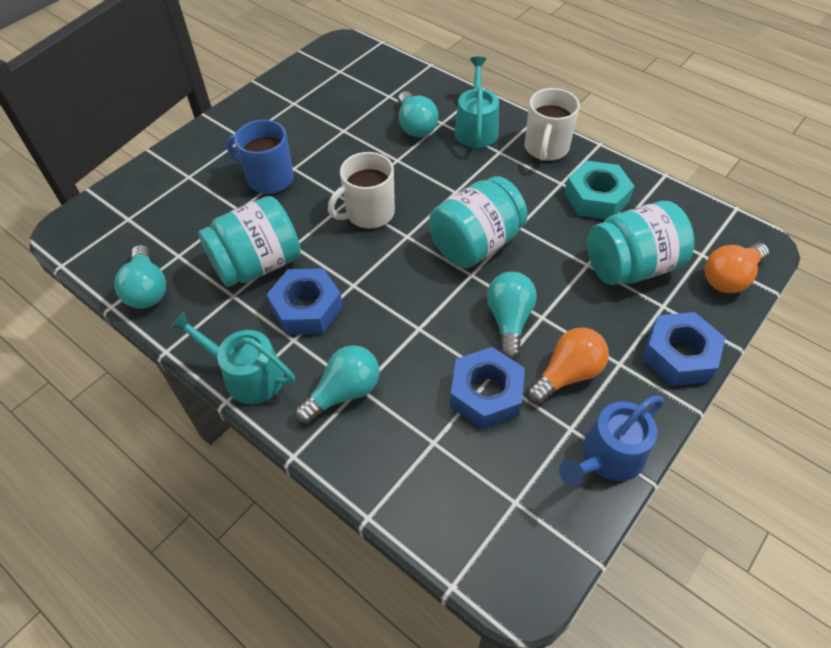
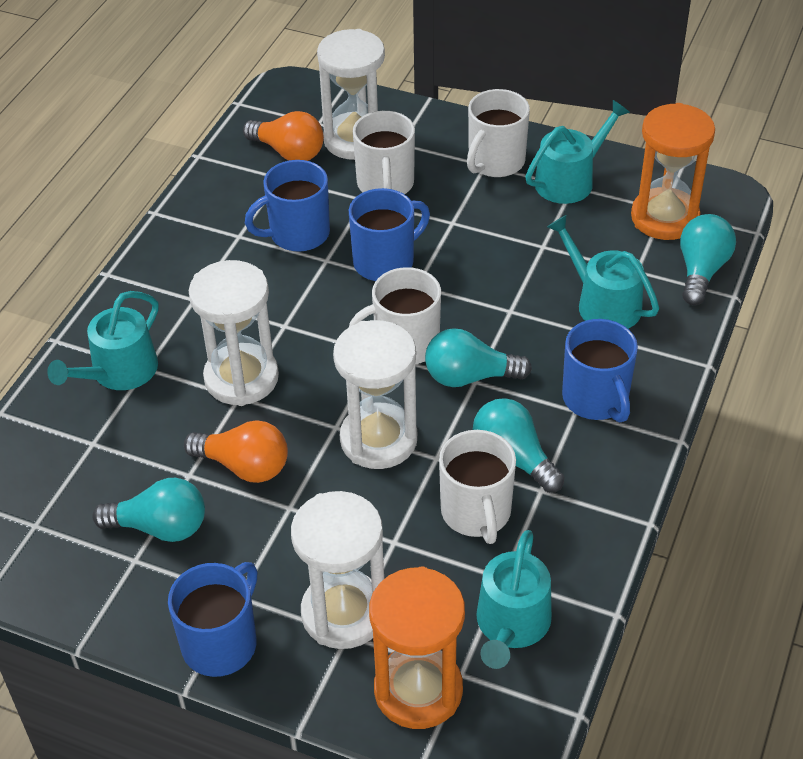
blue mug: [226,120,294,194] = 1 -> [168,562,258,677] [245,160,330,252] [349,188,430,281] [562,319,638,423] = 4
blue nut: [266,268,343,335] [450,347,525,429] [642,312,725,386] = 3 -> none = 0
blue watering can: [559,396,664,486] = 1 -> none = 0
orange hourglass: none = 0 -> [369,566,465,729] [631,103,715,240] = 2
turquoise jar: [198,196,301,287] [429,176,528,268] [587,201,694,285] = 3 -> none = 0
turquoise nut: [564,161,634,219] = 1 -> none = 0
turquoise watering can: [170,311,295,404] [454,57,499,148] = 2 -> [47,291,159,390] [476,530,552,669] [525,100,630,204] [547,215,659,329] = 4
white hourglass: none = 0 -> [189,260,279,406] [291,491,384,649] [317,29,385,160] [333,320,417,469] = 4
white mug: [328,152,395,229] [524,88,580,161] = 2 -> [349,267,441,364] [353,111,415,194] [439,430,516,544] [467,89,530,177] = 4

